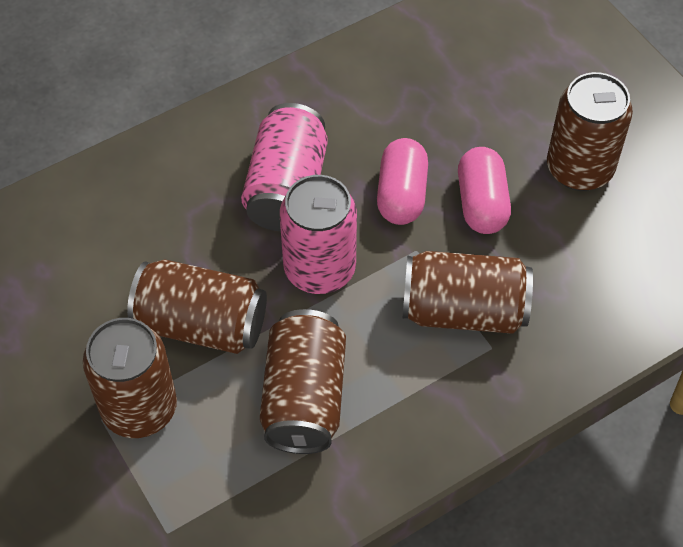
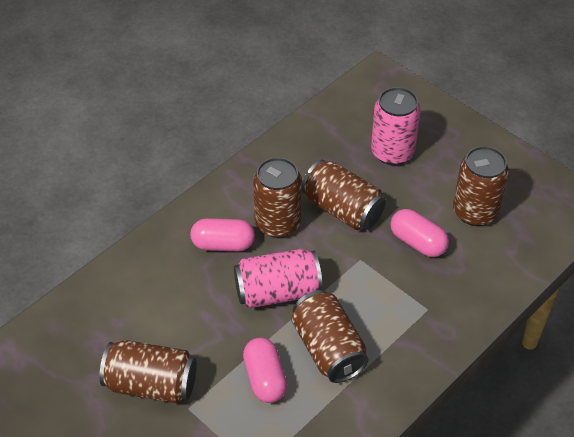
pink capsule: [377,138,428,225] [458,147,511,234] = 2 -> [190,218,255,251] [243,337,287,403] [390,209,449,257] = 3

